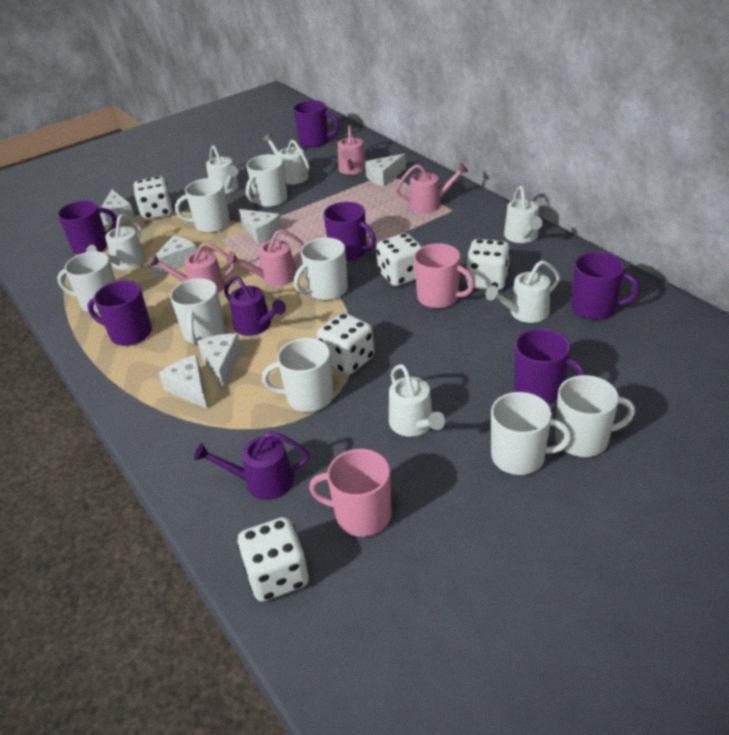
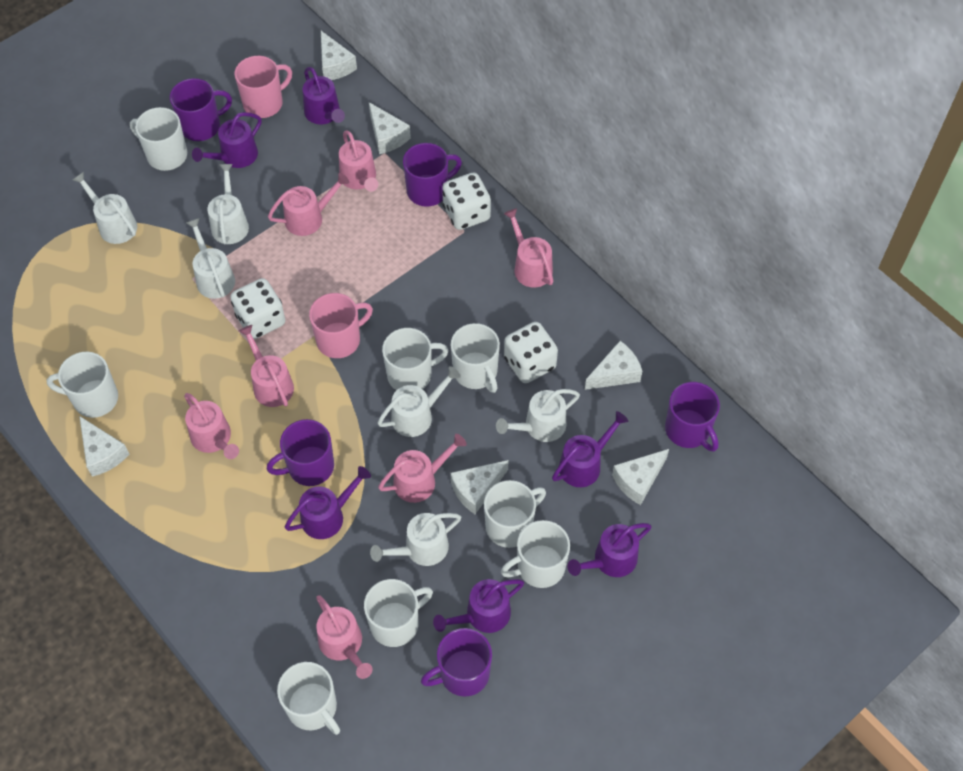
pink watering can: [149,242,235,293] [226,229,304,286] [338,125,366,175] [395,163,468,213] = 4 -> [184,393,239,459] [239,325,294,407] [268,173,349,236] [316,595,373,679] [339,130,378,192] [378,434,467,503] [504,208,553,288] = 7
purple mug: [57,201,117,255] [87,280,152,346] [293,100,339,147] [323,202,376,261] [514,328,586,403] [571,252,640,320] = 6 -> [170,78,232,141] [267,419,334,486] [403,143,462,207] [421,628,492,697] [665,382,720,452] = 5
purple watering can: [194,431,309,500] [224,275,286,336] = 2 -> [192,112,262,168] [284,466,371,539] [303,67,345,124] [433,579,524,633] [552,411,628,487] [567,523,652,577] = 6
white dice: [133,176,173,220] [237,517,309,602] [317,313,374,375] [376,233,422,287] [466,239,510,290] = 5 -> [230,278,285,339] [442,172,491,230] [504,322,558,383] = 3

